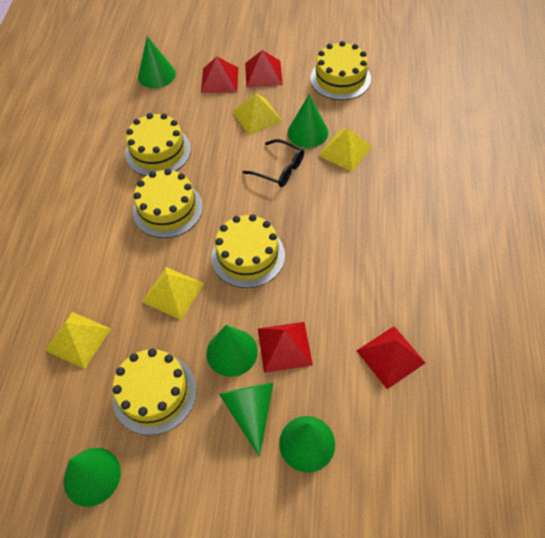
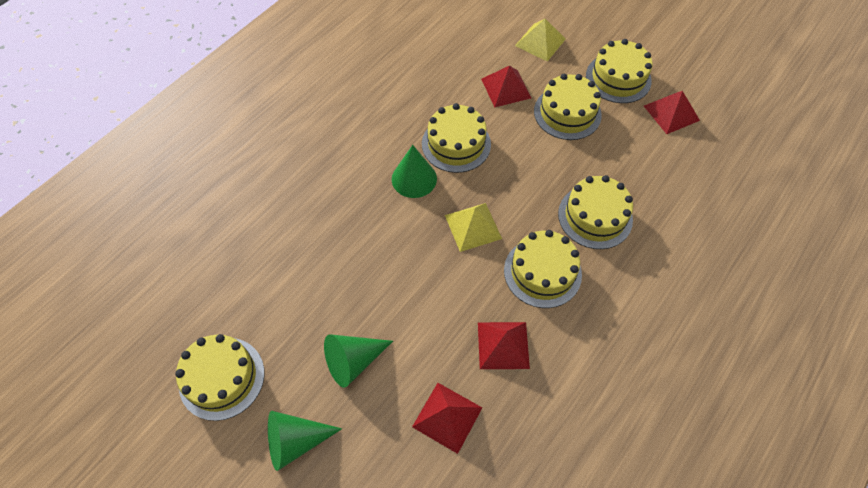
black glasses: [242,139,304,187] = 1 -> none = 0
green cone: [64,448,121,507] [138,36,176,88] [206,325,258,377] [219,383,273,457] [279,416,335,473] [287,95,328,148] = 6 -> [268,411,342,471] [324,334,393,388] [392,145,437,198] = 3
yellow cake: [113,349,197,435] [126,113,191,176] [133,169,203,238] [211,214,285,288] [310,41,371,100] = 5 -> [175,334,264,421] [422,103,491,173] [504,230,582,308] [534,74,602,140] [558,175,633,249] [586,39,652,103] = 6
yellow pyramid: [45,312,111,369] [142,267,204,320] [232,93,283,135] [318,128,372,172] = 4 -> [445,203,502,252] [515,19,566,62] = 2

